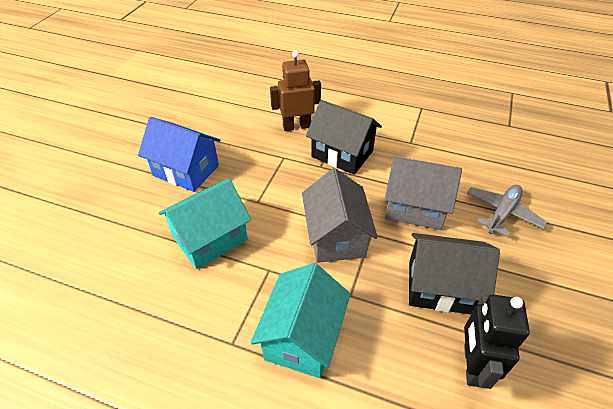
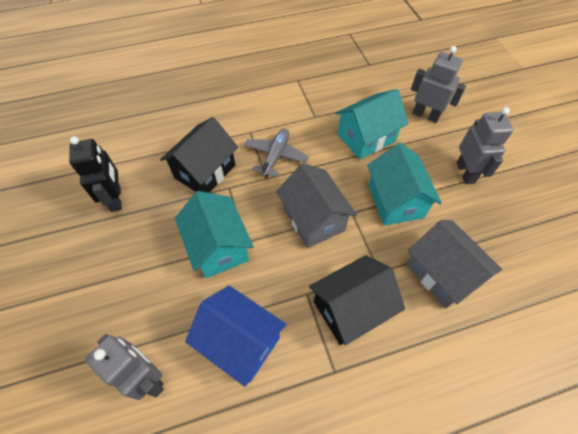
brown robot: [270,50,321,131] = 1 -> none = 0
grey robot: none = 0 -> [85,334,164,400] [411,46,466,123] [457,107,514,184] = 3
turquoise house: [159,179,251,269] [251,263,351,378] = 2 -> [175,191,254,278] [335,89,408,159] [367,143,442,225] = 3

